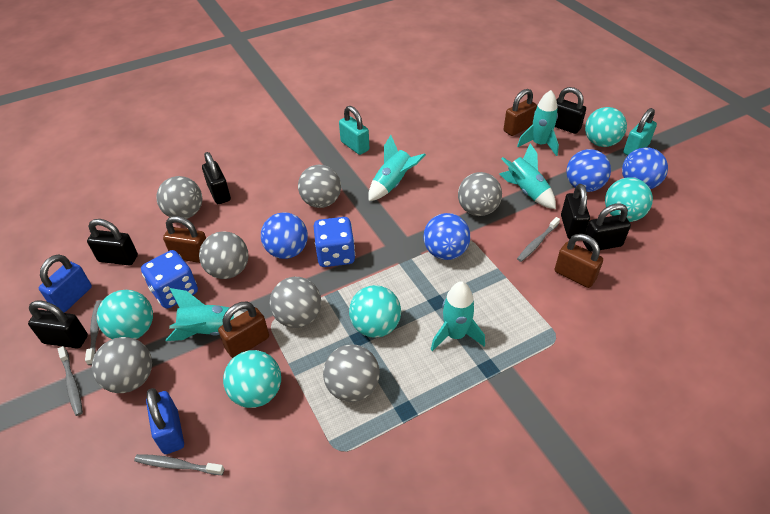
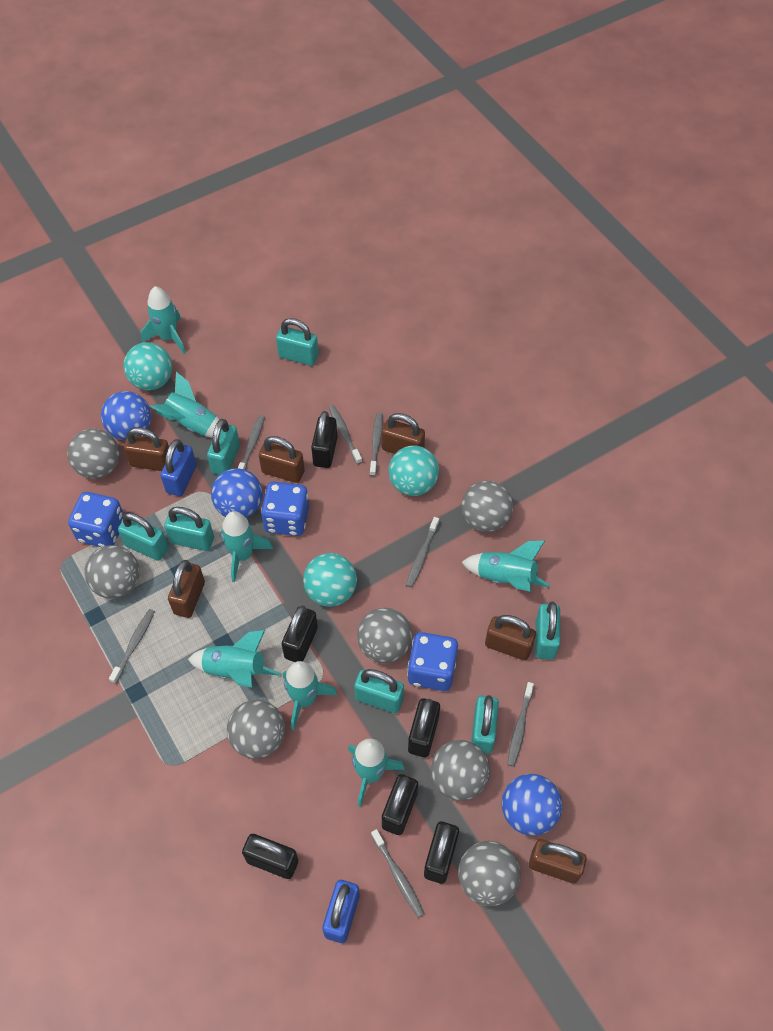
blue ball: [261,212,308,259] [423,213,471,260] [566,149,611,192] [622,147,668,189] = 4 -> [101,391,151,440] [211,468,263,518] [502,774,562,836] = 3
blue dice: [141,250,198,309] [313,217,355,267] = 2 -> [68,492,124,547] [261,482,309,536] [407,632,458,691] = 3
brown padlock: [163,216,206,263] [218,302,269,358] [504,89,537,136] [554,234,603,288] = 4 -> [124,427,169,471] [168,560,205,618] [259,436,305,483] [382,413,425,454] [485,615,536,660] [529,839,587,884] = 6
grey toothbrush: [58,346,83,416] [85,300,102,365] [134,454,224,475] [517,217,560,262] = 4 -> [109,609,155,684] [238,415,265,470] [329,405,362,464] [370,412,383,476] [371,829,425,918] [406,517,439,588] [507,682,534,767] = 7
turquoise ball: [97,290,153,339] [223,350,281,408] [349,285,401,338] [585,107,627,147] [605,178,653,222] = 5 -> [123,342,172,390] [303,553,357,607] [388,445,439,496] = 3
turquoise padlock: [339,106,369,155] [623,108,657,155] = 2 -> [118,513,168,561] [164,507,214,551] [207,419,240,475] [276,318,319,366] [354,669,404,713] [471,695,499,754] [535,601,560,660] = 7
turquoise rocket: [166,288,244,341] [368,135,426,201] [431,281,485,351] [499,143,556,209] [517,90,559,156] = 5 -> [141,286,186,354] [151,372,220,438] [188,630,281,687] [221,511,273,583] [283,661,338,730] [348,739,405,807] [462,541,550,592] = 7

